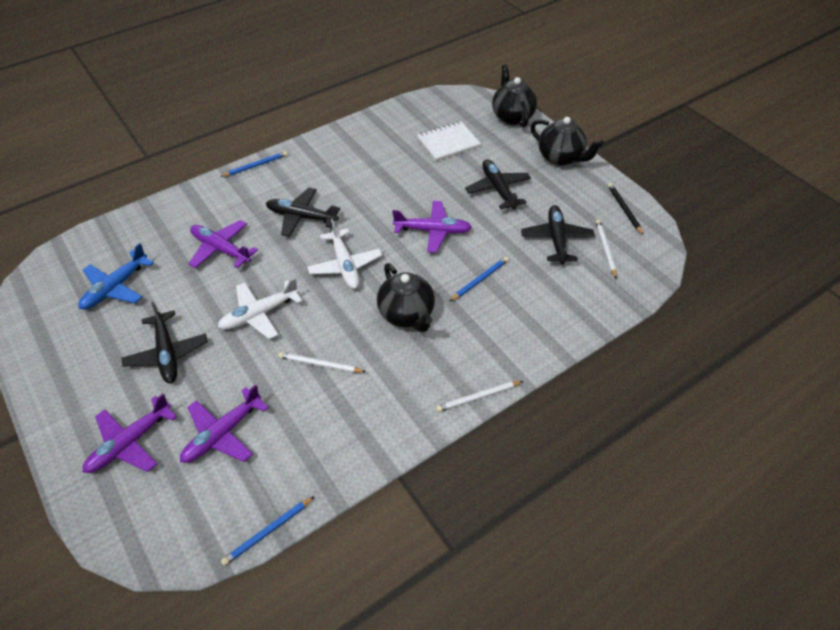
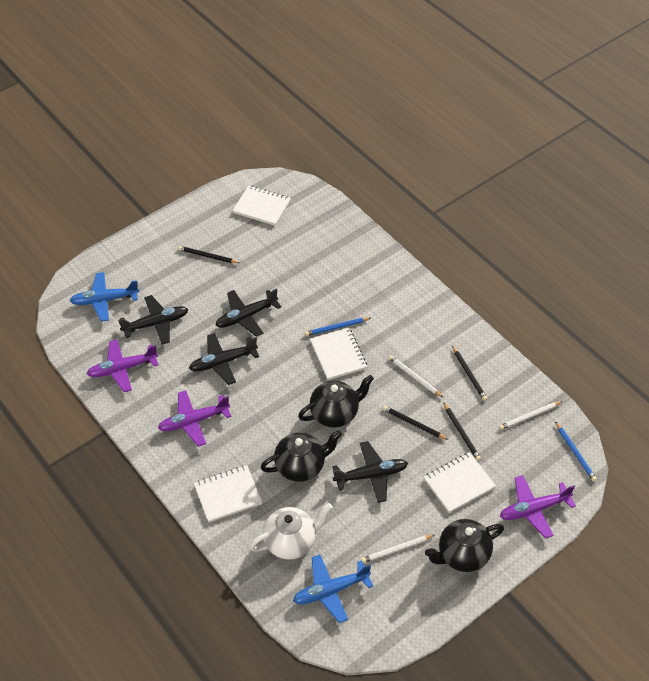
black pencil: [608,183,643,235] = 1 -> [178,246,239,263] [383,405,448,440] [443,402,481,461] [452,346,487,401] = 4
blue pencil: [220,151,288,177] [221,496,315,566] [450,257,508,301] = 3 -> [305,317,370,336] [555,421,597,482] = 2
blue plane: [78,243,154,310] = 1 -> [70,272,139,322] [293,554,373,623] = 2
purple plane: [83,394,177,473] [180,384,269,463] [188,220,258,268] [392,201,472,253] = 4 -> [87,339,158,392] [158,390,231,447] [500,475,576,539] = 3
white notebook: [417,121,481,161] = 1 -> [194,465,262,522] [233,185,291,226] [310,328,367,380] [424,452,496,513] = 4
white plane: [218,278,302,339] [307,219,382,289] = 2 -> none = 0
white teapot: none = 0 -> [250,503,333,560] = 1

